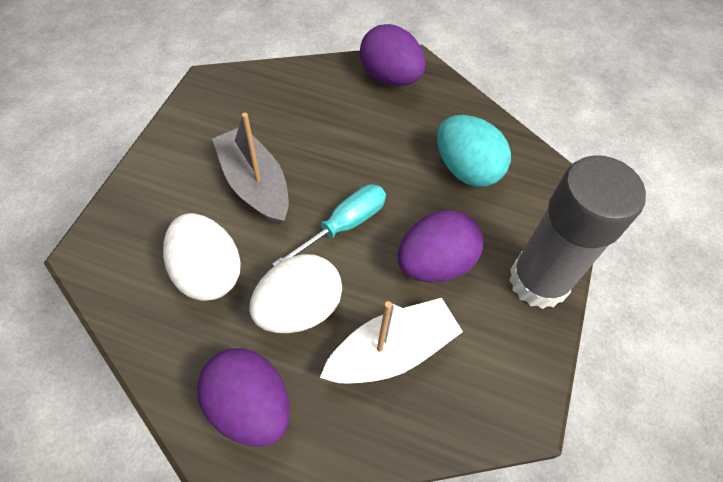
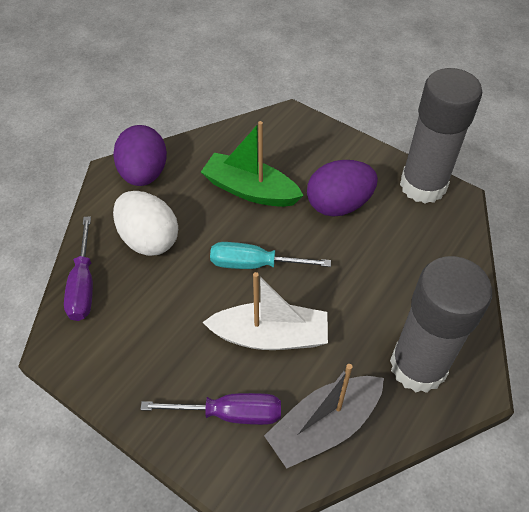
green boat: none = 0 -> [201,121,304,207] = 1
grey glue stick: [509,155,646,309] = 1 -> [390,256,492,393] [400,68,482,204] = 2
purple egg: [197,348,290,447] [360,24,425,86] [397,210,483,282] = 3 -> [113,125,167,186] [307,160,378,217] = 2
purple screwdriver: none = 0 -> [64,216,93,321] [140,393,281,425] = 2
turquoise egg: [437,115,511,187] = 1 -> none = 0
white egg: [163,213,241,301] [249,254,342,333] = 2 -> [113,191,178,256] = 1

